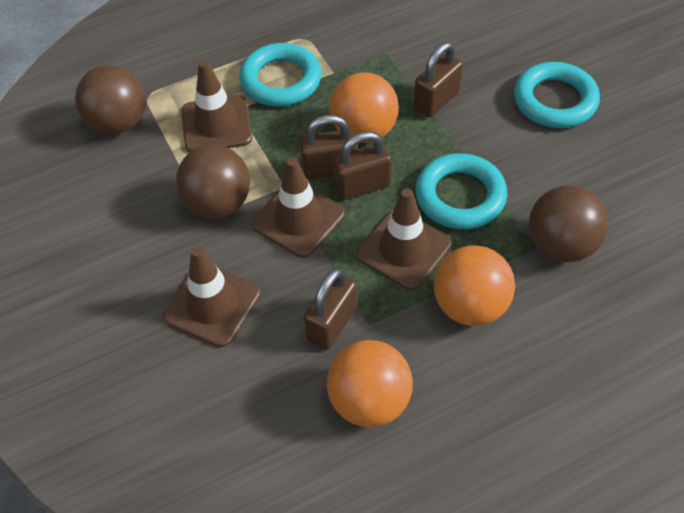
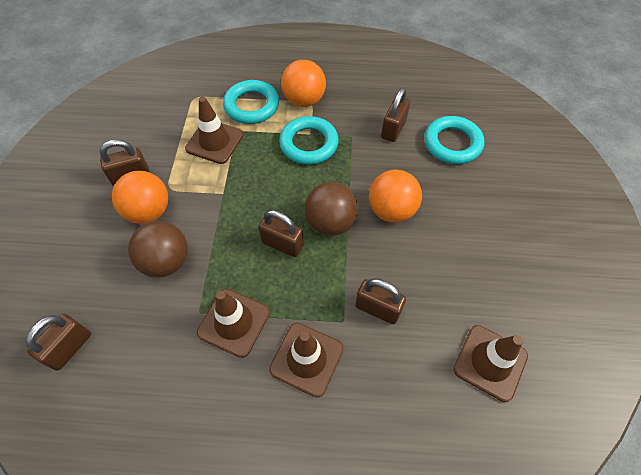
brown ball: [75,65,145,134] [176,145,250,218] [529,185,608,263] = 3 -> [128,221,188,277] [304,182,358,236] = 2
brown padlock: [299,115,357,180] [304,268,357,350] [332,131,392,200] [414,42,463,117] = 4 -> [26,314,91,371] [99,139,150,186] [258,210,304,257] [355,278,406,324] [381,88,410,142] = 5

